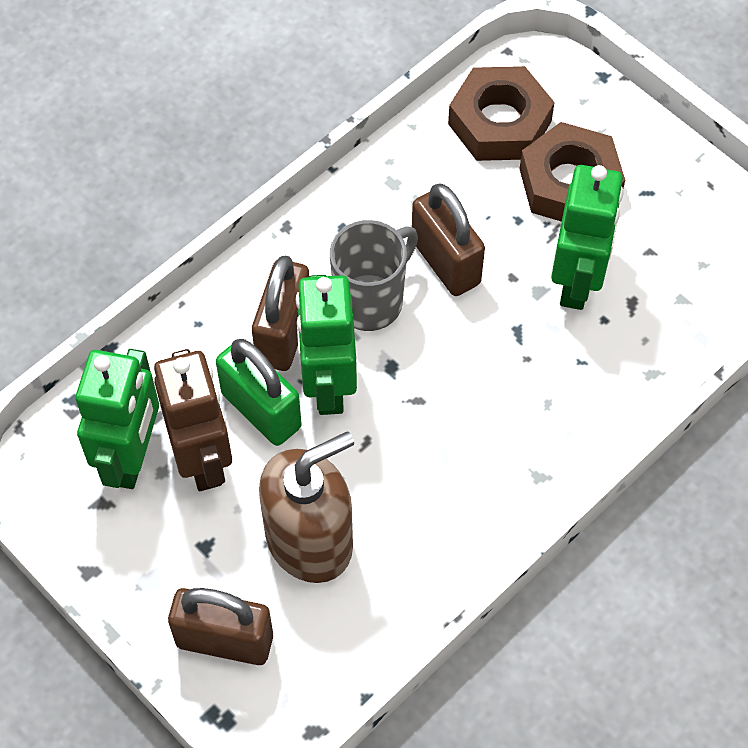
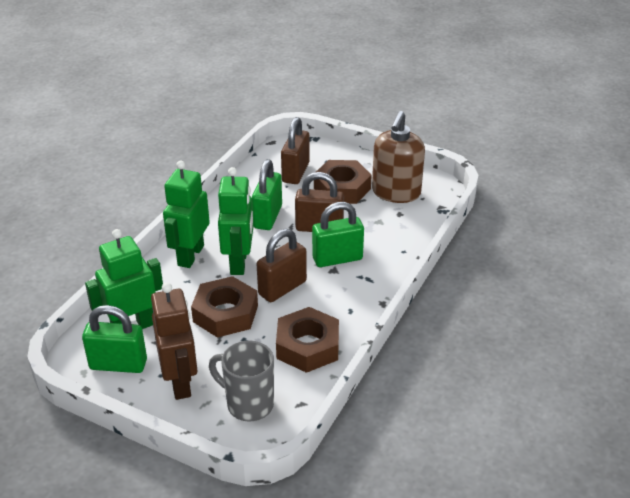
brown nut: [448,66,555,161] [520,122,625,222] = 2 -> [191,276,258,338] [276,307,339,373] [314,160,372,204] = 3
green padlock: [216,339,302,446] = 1 -> [82,305,147,373] [252,159,282,230] [312,202,364,267] = 3

